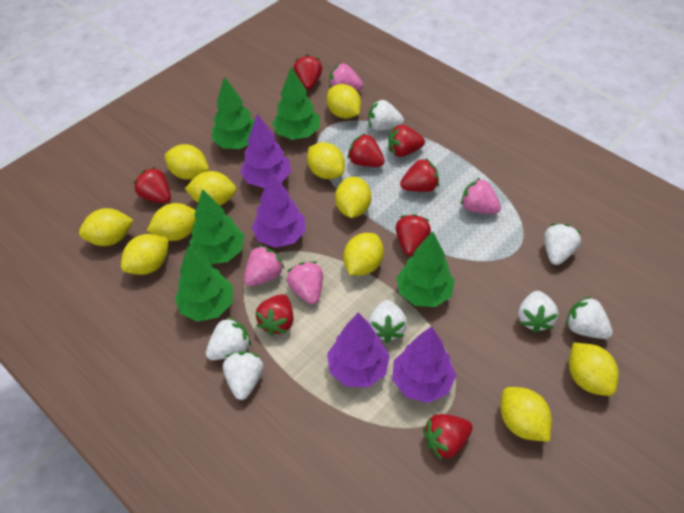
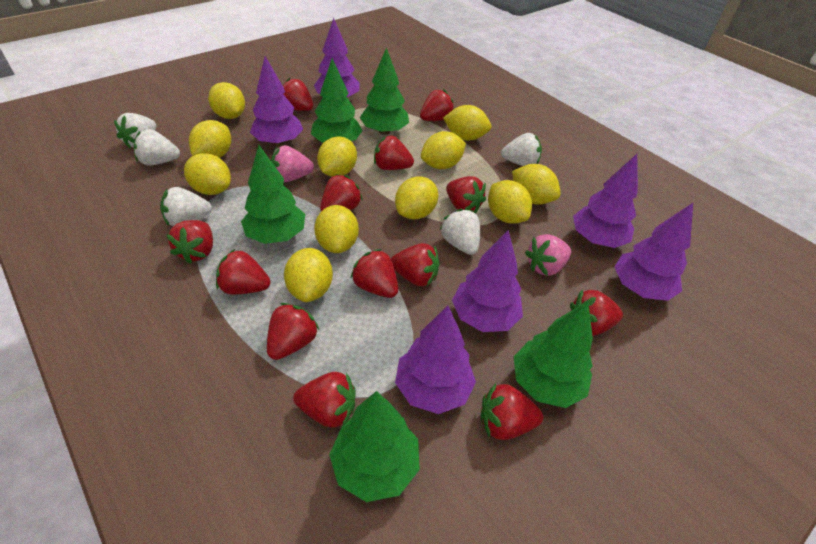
pink strawberry: [244,245,284,286] [287,261,323,304] [329,63,363,91] [461,178,501,214] = 4 -> [271,145,314,182] [525,234,571,276] = 2
purple tree: [240,114,291,188] [252,172,306,248] [327,312,390,387] [393,326,456,403] = 4 -> [250,56,303,146] [314,18,360,97] [395,306,476,414] [452,230,523,332] [573,154,638,248] [614,203,693,301] = 6
red strawberry: [134,167,171,203] [256,294,294,336] [293,55,322,89] [348,133,385,167] [388,125,425,157] [396,214,431,256] [400,158,439,192] [423,414,473,460] = 8 -> [166,220,213,264] [216,249,271,294] [267,303,319,360] [283,78,313,111] [293,372,356,427] [320,174,363,211] [350,249,398,298] [374,135,414,170] [391,243,439,286] [420,90,454,121] [446,176,486,213] [480,383,543,440] [570,290,623,336] = 13
white strawberry: [206,317,251,360] [223,351,264,400] [368,100,404,131] [368,300,407,343] [518,291,558,333] [544,224,581,265] [566,296,613,339] = 7 -> [114,113,156,148] [134,129,180,166] [160,187,212,226] [440,209,480,255] [501,133,542,166] = 5

